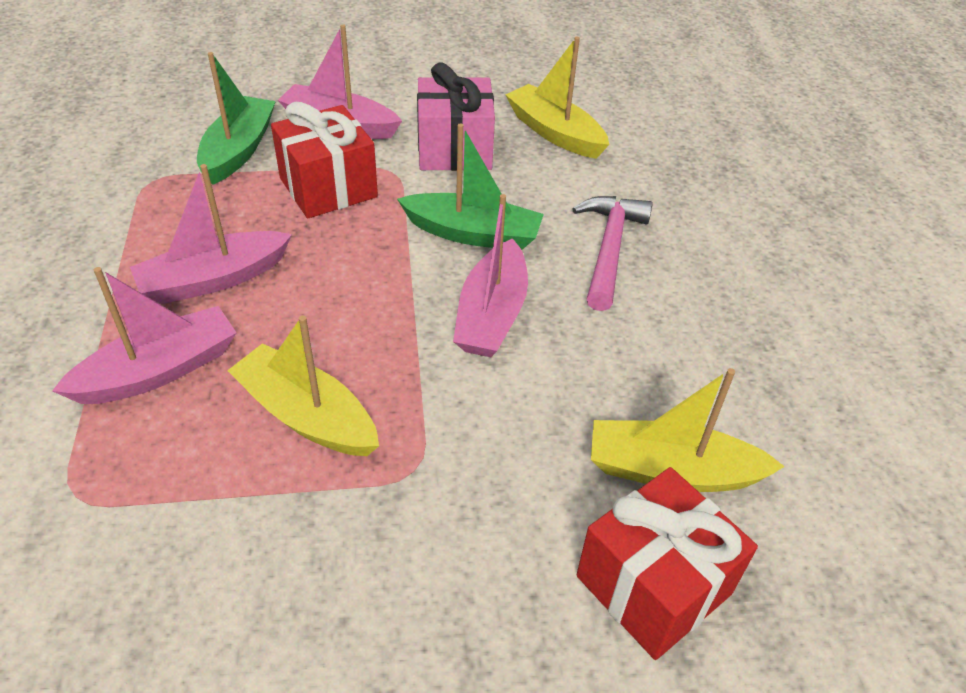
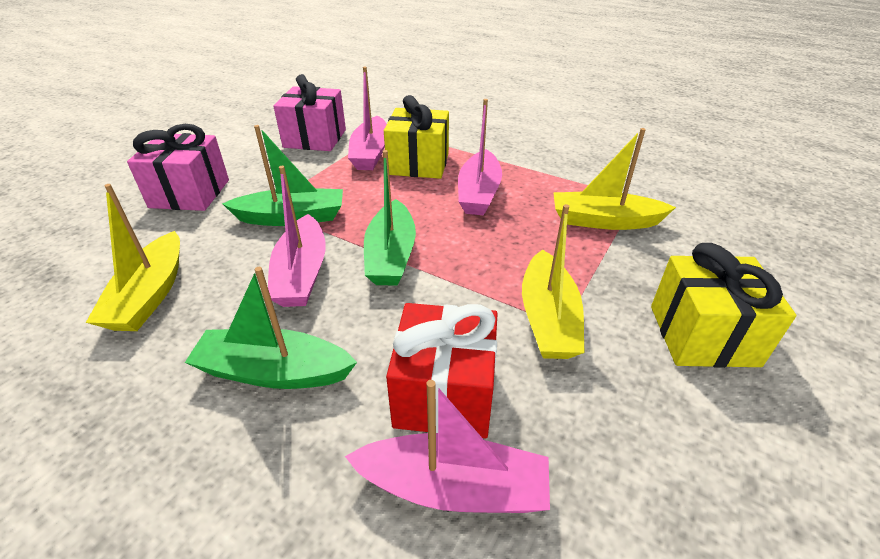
green boat: [197,52,276,185] [397,123,544,250] = 2 -> [185,267,357,389] [222,125,343,226] [364,150,416,285] = 3
pink gift: [417,62,495,171] = 1 -> [127,124,229,211] [273,74,346,151] = 2
pink hammer: [572,196,653,311] = 1 -> none = 0
red gift: [271,102,378,218] [577,467,758,660] = 2 -> [386,303,498,438] = 1
yellow gift: none = 0 -> [384,95,449,179] [651,243,797,368] = 2

